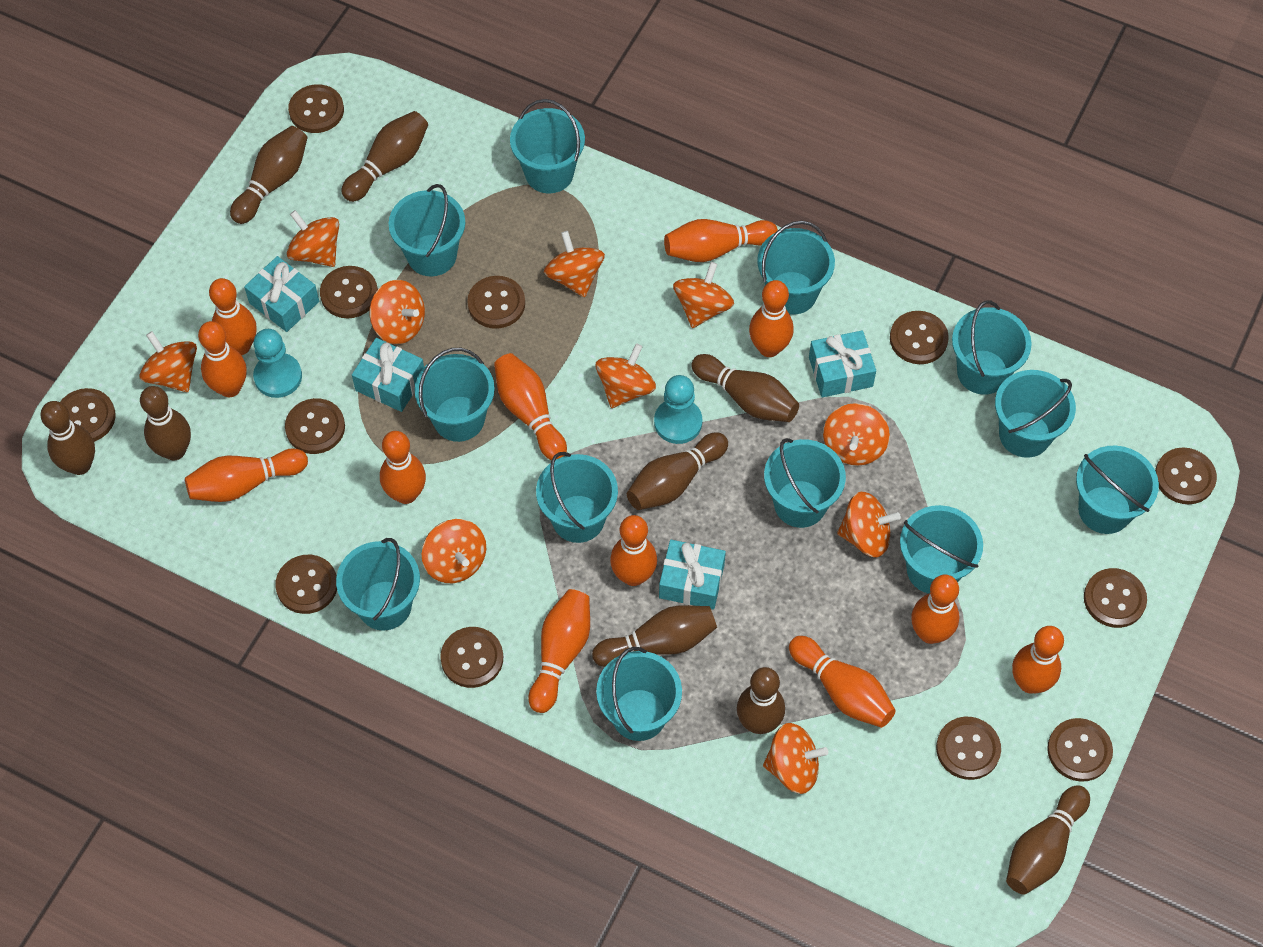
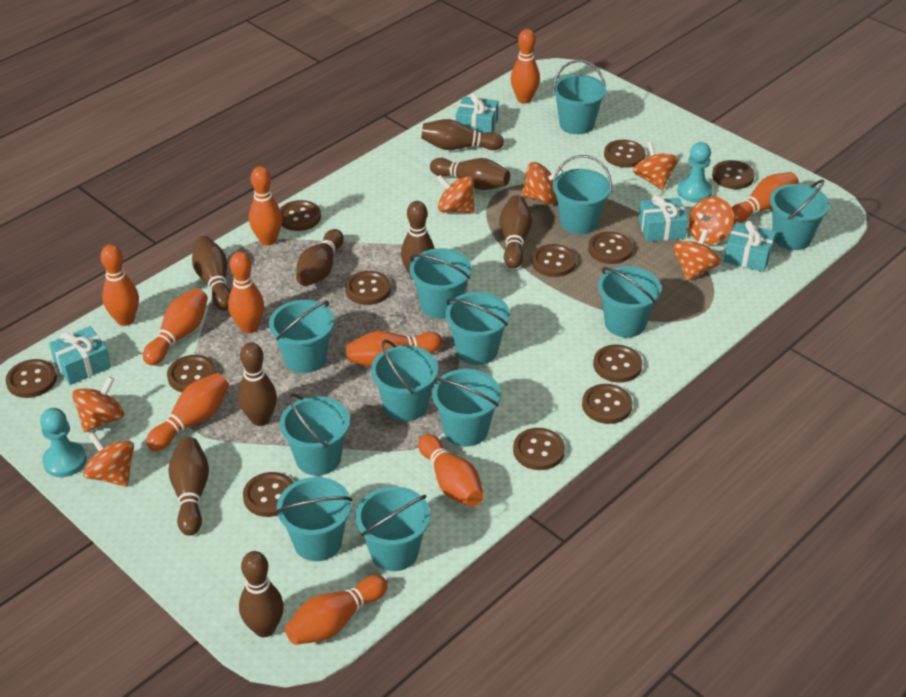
orange bowling pin: [185,448,308,502] [198,321,247,397] [209,278,257,355] [380,431,426,504] [494,353,567,460] [529,589,590,713] [610,515,657,586] [664,219,778,262] [749,280,794,357] [789,636,896,728] [911,574,959,644] [1012,626,1064,693] = 12 -> [100,244,139,326] [143,288,208,365] [146,373,229,451] [228,252,264,333] [249,166,282,246] [285,575,387,645] [346,331,442,367] [418,434,484,507] [511,29,540,104] [731,172,799,224] = 10
orange spinning top: [139,331,197,392] [287,210,339,267] [369,280,425,344] [422,519,486,583] [544,231,605,297] [596,343,656,408] [673,262,734,328] [763,723,828,794] [823,403,890,466] [837,492,901,557] = 10 -> [72,377,124,432] [83,433,134,487] [437,175,475,214] [521,162,563,204] [633,141,678,190] [673,229,721,281] [688,197,734,245] = 7

